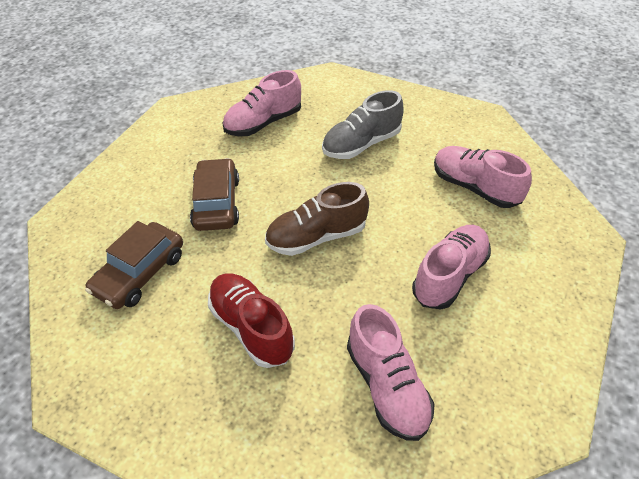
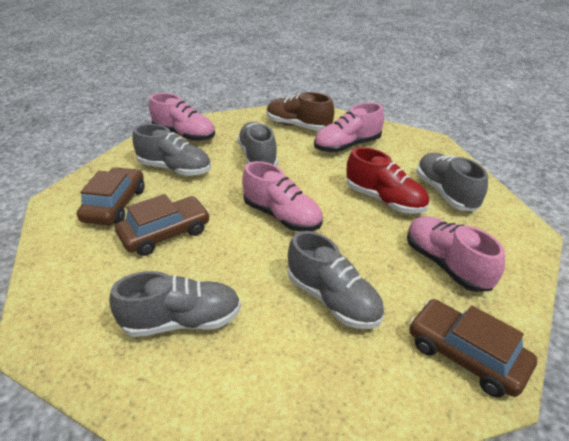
brown car: [85,221,183,309] [190,158,239,231] = 2 -> [77,167,145,225] [115,194,210,256] [409,299,537,398] = 3
grey shoe: [322,90,404,159] = 1 -> [109,271,241,337] [132,124,211,176] [237,122,278,166] [288,231,384,329] [416,153,488,211] = 5

